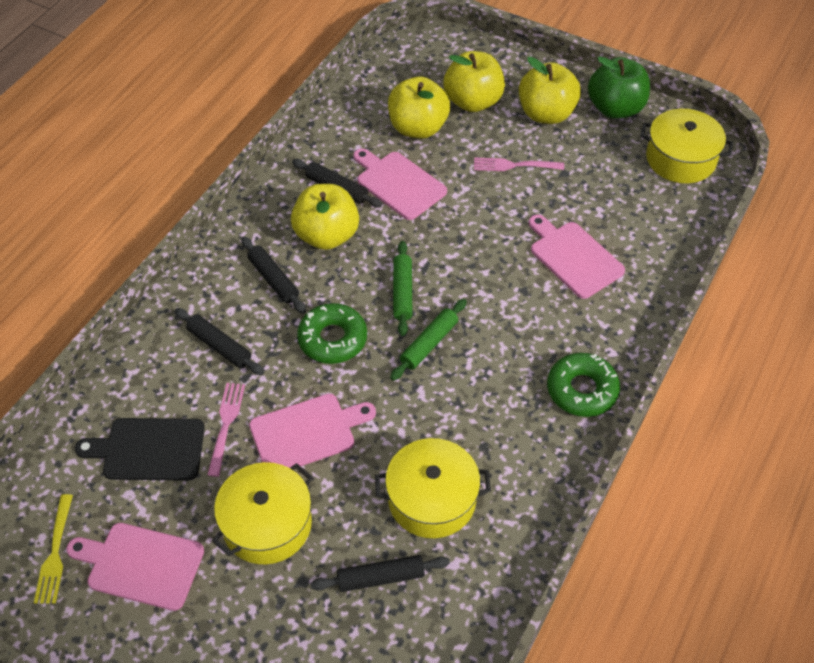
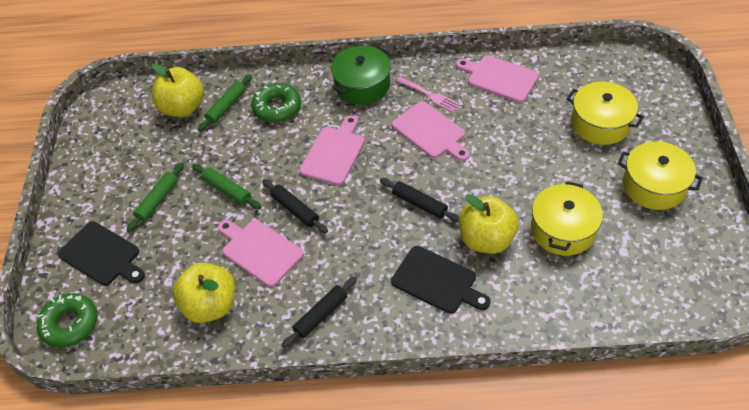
black cutting board: [75,418,205,481] = 1 -> [58,221,145,286] [391,246,490,314] = 2
black rolling pin: [175,308,264,375] [241,237,306,314] [292,159,382,207] [311,555,450,592] = 4 -> [262,179,328,234] [281,277,357,348] [380,178,459,223] = 3
green apple: [588,56,650,119] = 1 -> none = 0
green pot: none = 0 -> [331,46,391,105] = 1
green rolling pin: [390,299,467,381] [393,241,412,336] = 2 -> [127,163,184,232] [192,164,261,209] [198,74,252,132] = 3
pink fork: [207,383,245,477] [474,157,564,171] = 2 -> [396,77,461,113] = 1
yellow apple: [291,184,359,250] [388,76,450,138] [443,51,505,112] [519,57,581,124] = 4 -> [152,63,204,117] [173,263,235,323] [459,194,518,254] = 3
yellow fork: [34,494,73,603] = 1 -> none = 0

